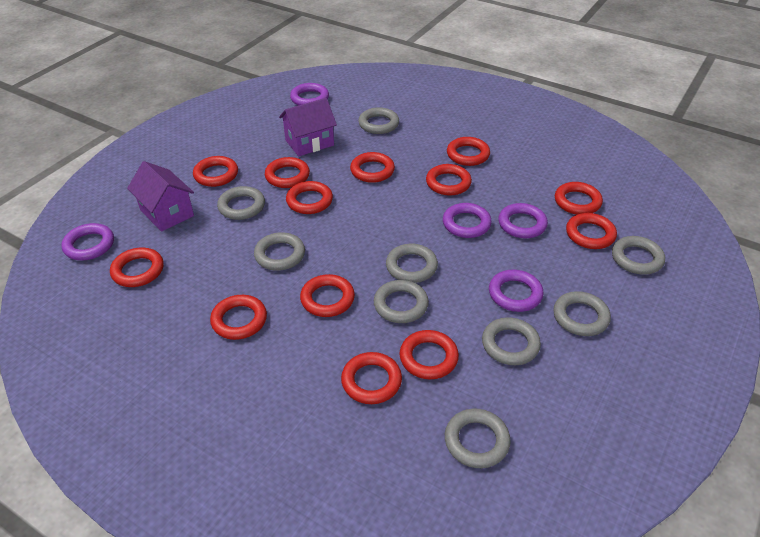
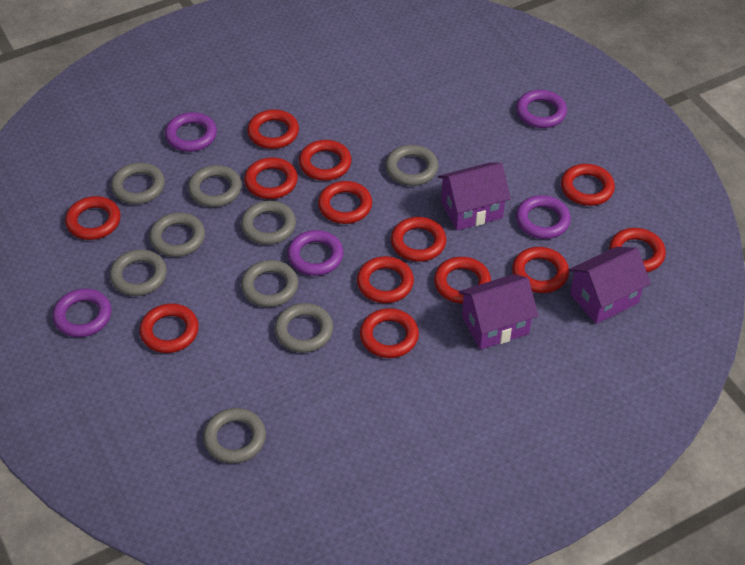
purple house: [127,161,194,232] [279,98,337,156] = 2 -> [438,162,511,230] [459,274,538,350] [568,247,651,324] = 3

